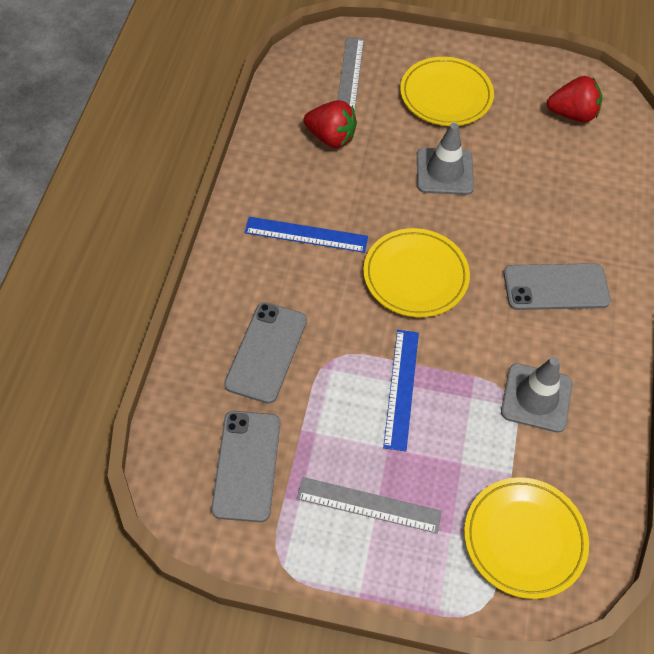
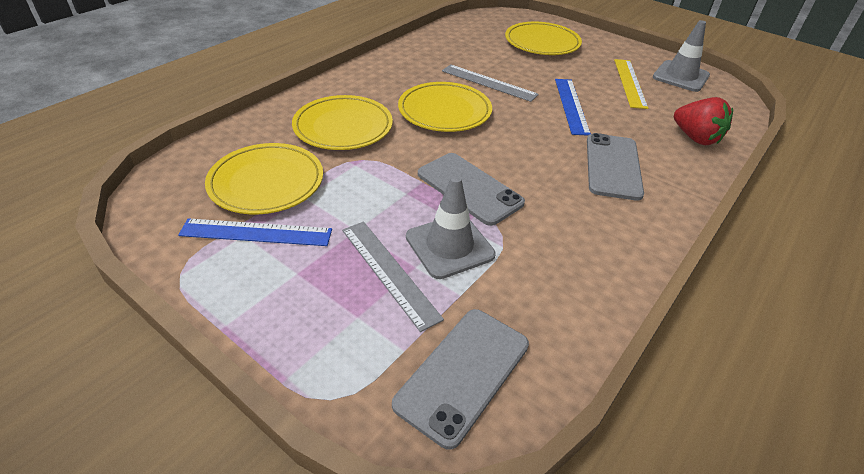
red strawberry: [304,100,357,148] [547,76,602,122] = 2 -> [674,97,733,145] = 1
yellow plate: [363,228,470,317] [400,57,494,126] [464,477,589,599] = 3 -> [205,143,323,214] [292,95,393,150] [398,82,492,132] [505,22,582,55] = 4
yellow ruler: none = 0 -> [614,59,648,109] = 1

